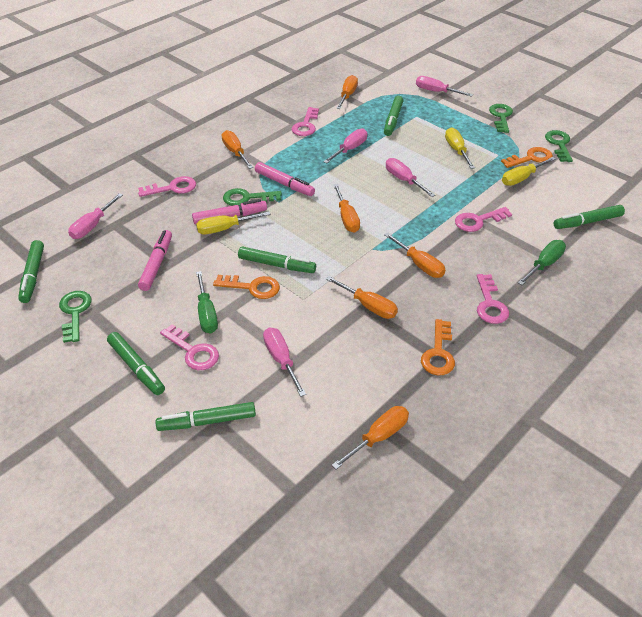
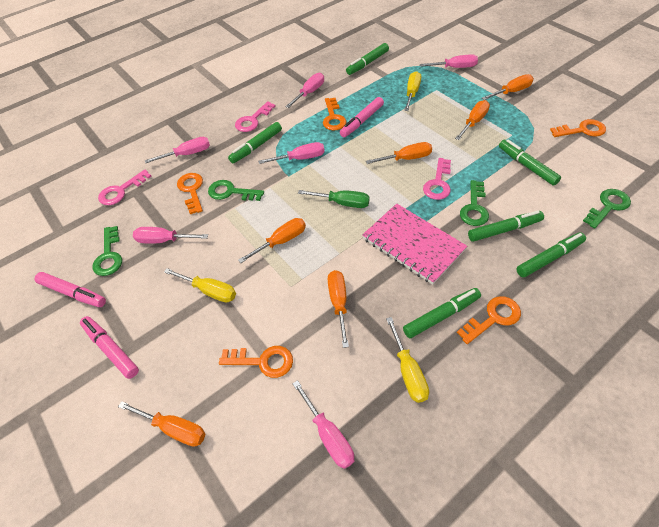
green screwdriver: [196,271,218,333] [518,240,566,285] = 2 -> [298,190,370,208] = 1
orange key: [213,275,280,299] [421,319,455,375] [501,147,553,168] = 3 -> [177,173,203,214] [219,346,293,378] [323,98,347,131] [457,296,521,344] [550,119,606,137] = 5
pink key: [138,176,196,197] [160,324,219,370] [292,107,319,136] [455,207,512,232] [477,274,509,324] = 5 -> [98,170,152,205] [235,101,276,132] [423,158,451,200] = 3
pink notebook: none = 0 -> [362,204,467,285] = 1
pink screwdriver: [68,193,123,239] [263,327,306,397] [323,128,367,163] [386,158,435,197] [416,76,473,97] = 5 -> [133,227,208,243] [145,137,210,163] [258,142,325,164] [285,73,324,108] [292,380,354,469] [420,54,478,68] = 6

